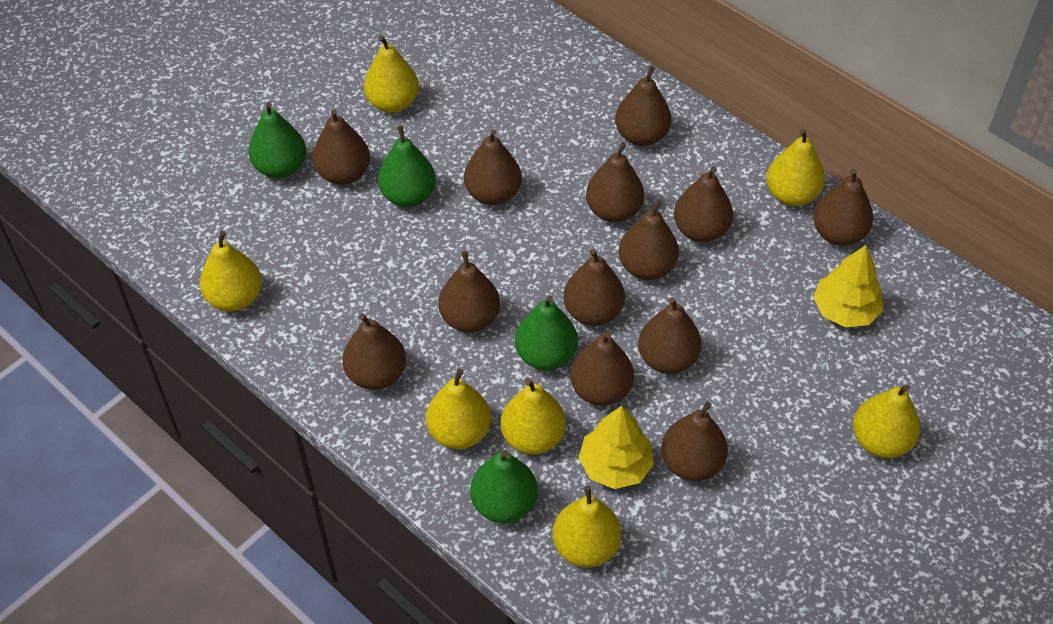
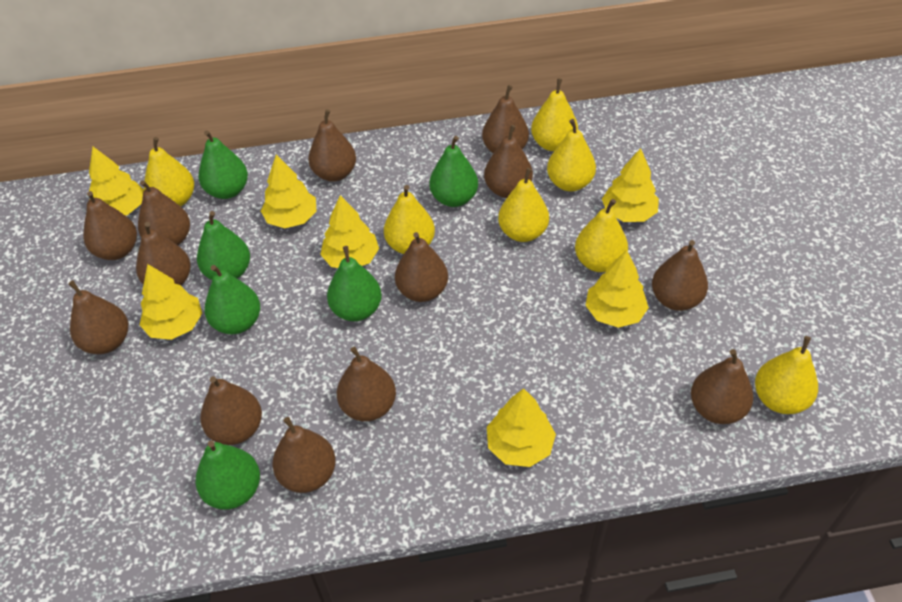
green pear: [248,102,306,178] [378,125,436,207] [470,450,538,523] [515,296,578,370] = 4 -> [196,440,260,510] [197,211,250,280] [198,130,248,199] [205,265,260,334] [327,246,382,321] [430,136,478,207] = 6
yellow tree: [579,406,654,489] [813,245,883,327] = 2 -> [89,146,144,216] [139,264,202,340] [261,155,317,228] [320,195,379,268] [487,388,556,467] [585,250,649,328] [602,148,659,222] = 7

